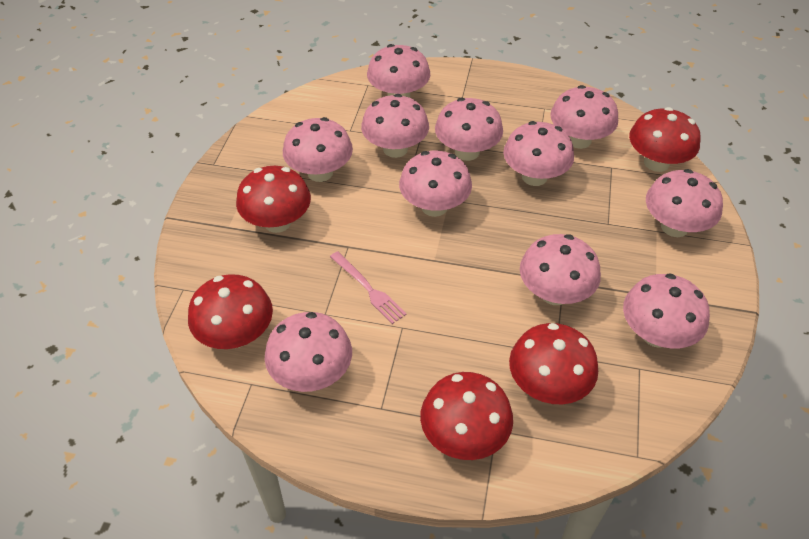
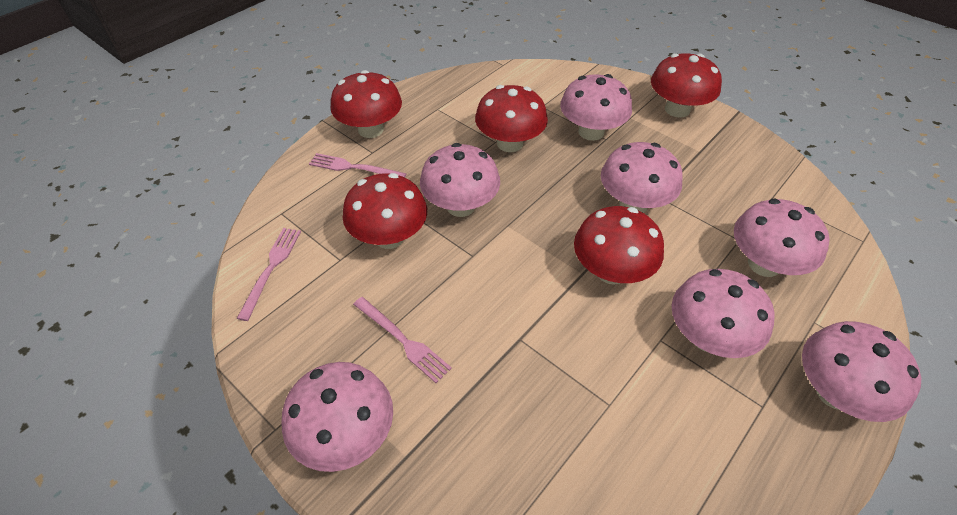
pink fork: [330,251,407,324] = 1 -> [237,228,301,321] [309,153,406,177] [353,297,452,383] = 3
pink mushroom: [265,312,352,392] [283,117,353,182] [361,94,429,158] [367,44,430,98] [399,151,472,217] [435,98,503,161] [503,121,574,186] [520,234,601,305] [550,85,618,149] [623,273,710,348] [646,169,723,237] = 11 -> [281,362,393,472] [420,143,500,217] [560,74,632,141] [601,142,683,213] [672,269,775,358] [734,199,830,277] [802,321,921,422] = 7

